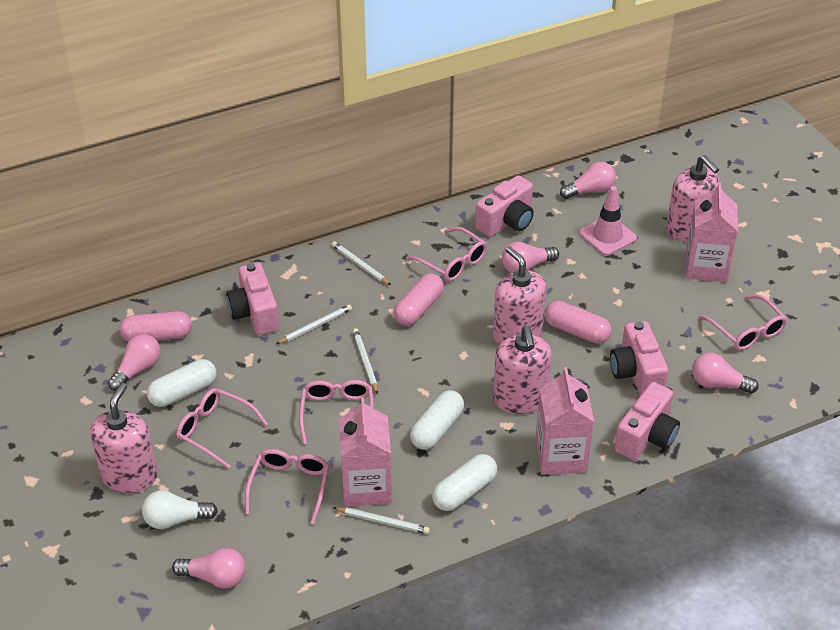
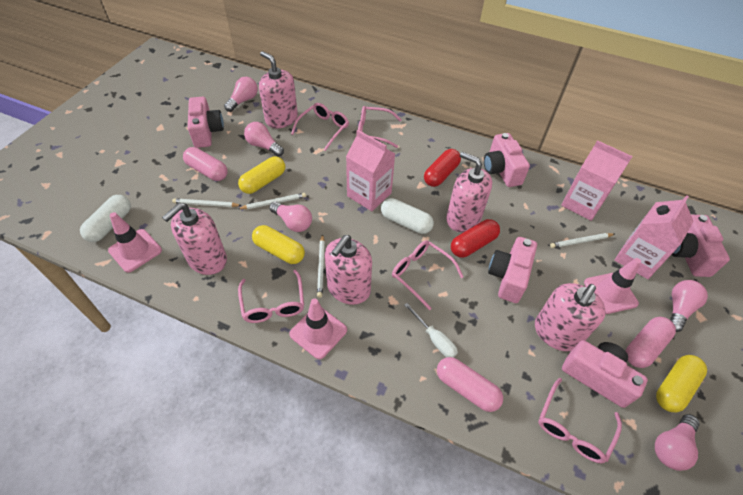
pink camera: [226,262,279,335] [475,175,534,237] [610,321,668,396] [614,382,680,461] = 4 -> [188,97,224,148] [484,133,530,187] [488,237,537,303] [562,340,648,408] [671,215,730,277] = 5
pink soap dispenser: [90,383,157,493] [493,246,546,345] [493,326,552,414] [666,155,719,242] = 4 -> [162,203,227,275] [259,51,298,128] [325,235,372,305] [446,152,492,232] [535,283,606,351] = 5
pink traffic cone: [579,186,637,256] = 1 -> [108,212,162,272] [289,298,347,359] [584,258,641,314] = 3
red capsule: none = 0 -> [424,149,461,187] [451,219,500,258] = 2
white capsule: [147,359,216,407] [410,390,464,450] [432,454,497,511] = 3 -> [80,195,131,242] [381,198,434,234] = 2
white light bulb: [142,490,218,529] = 1 -> none = 0
white screwdriver: none = 0 -> [404,303,458,358] = 1
yellow capsule: none = 0 -> [238,156,285,194] [252,225,305,264] [656,355,707,412] = 3

